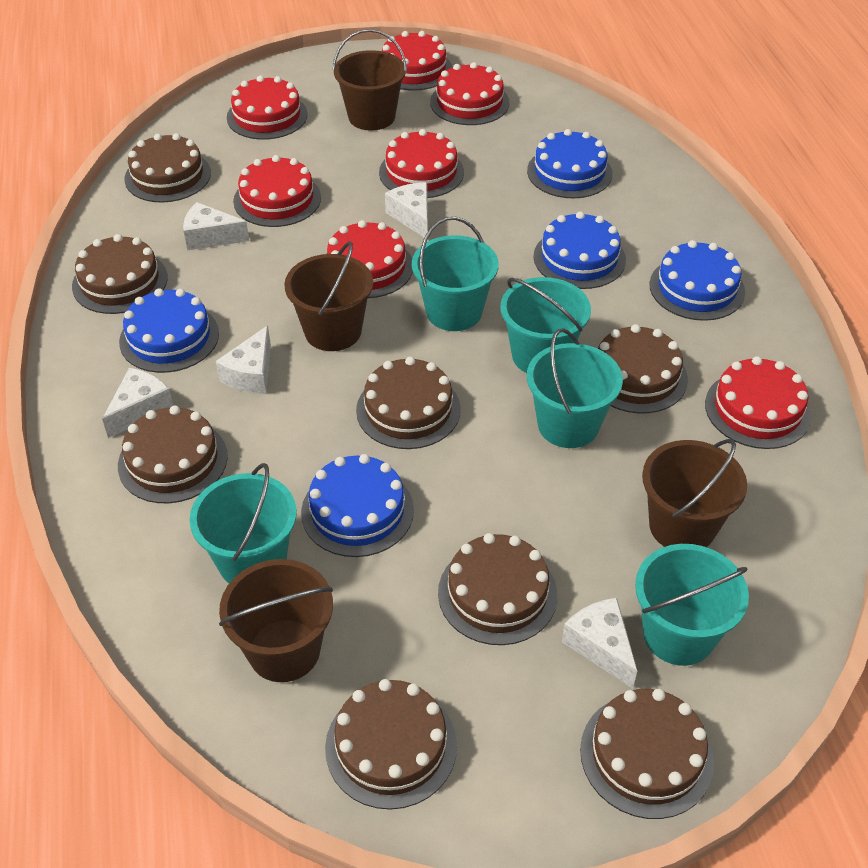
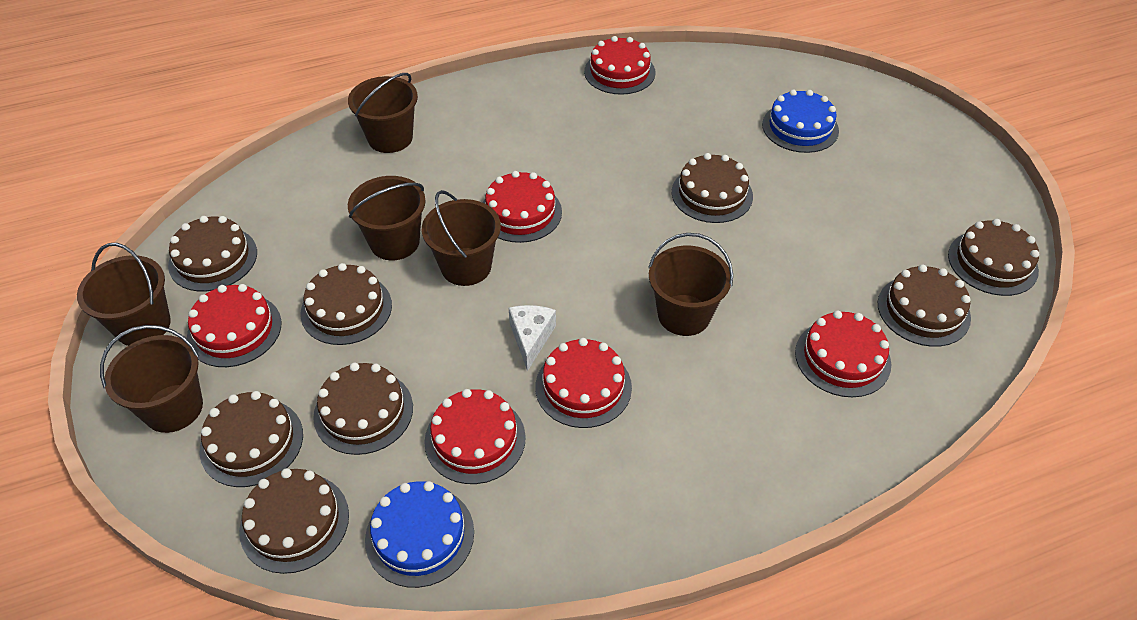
blue cake: [119,288,219,373] [301,454,414,557] [527,129,613,199] [533,211,626,289] [649,240,745,321] = 5 -> [365,481,474,588] [762,89,839,153] = 2
brown bucket: [219,559,333,682] [284,241,373,351] [333,29,407,131] [642,439,747,547] = 4 -> [77,243,171,346] [100,325,203,433] [348,73,418,153] [348,176,426,260] [422,190,501,286] [648,233,733,336] = 6
red cake: [227,76,308,140] [233,155,321,227] [327,220,413,298] [379,129,464,198] [382,31,452,91] [430,62,510,125] [705,356,812,449] = 7 -> [187,284,282,367] [424,389,526,484] [483,171,562,243] [535,338,632,428] [584,36,655,95] [795,310,891,397] = 6
turquoise bucket: [189,463,297,583] [412,217,499,331] [500,277,591,373] [527,328,623,448] [635,544,749,666] = 5 -> none = 0
white cheese: [102,368,173,438] [183,202,249,251] [216,326,271,394] [385,182,428,240] [562,598,637,688] = 5 -> [509,305,556,371] = 1

